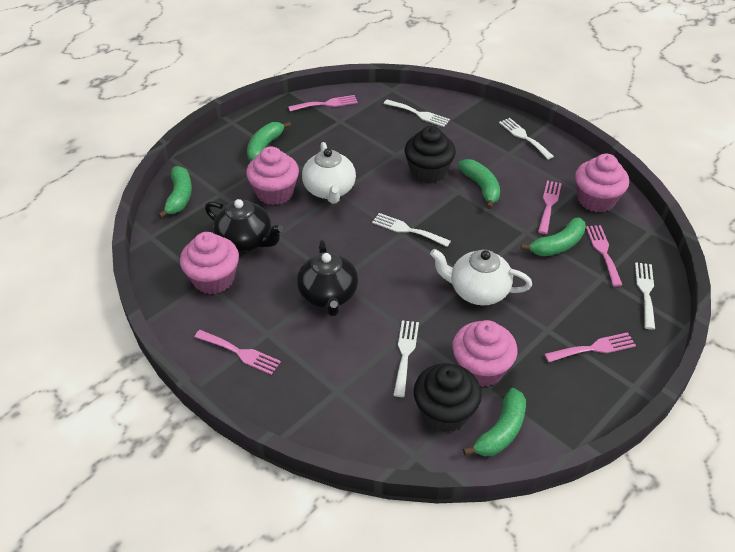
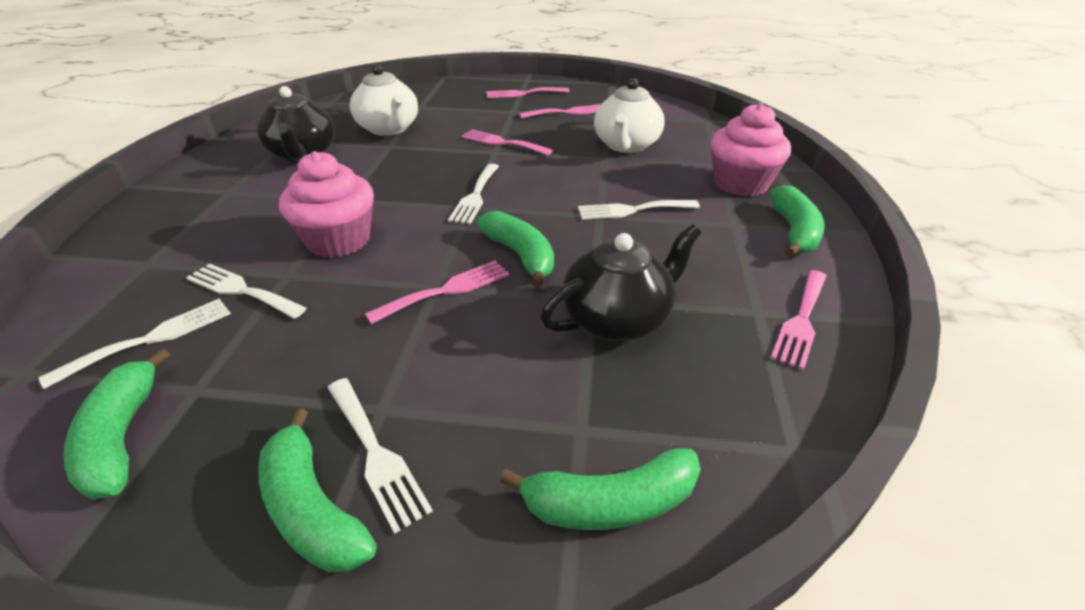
black cupcake: [405,126,456,183] [414,363,482,432] = 2 -> none = 0
pink cupcake: [180,232,239,294] [246,147,299,205] [452,320,518,387] [575,154,629,213] = 4 -> [279,151,374,258] [711,103,791,197] = 2

